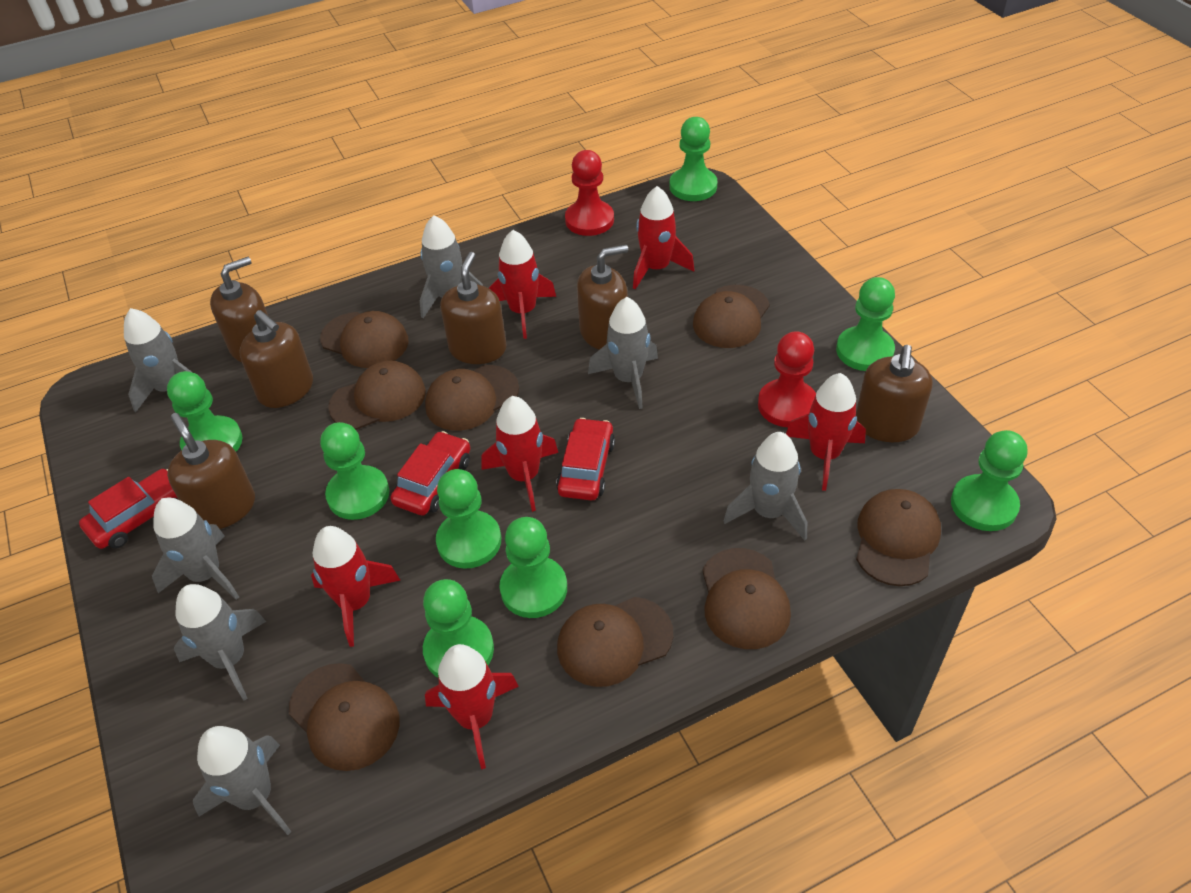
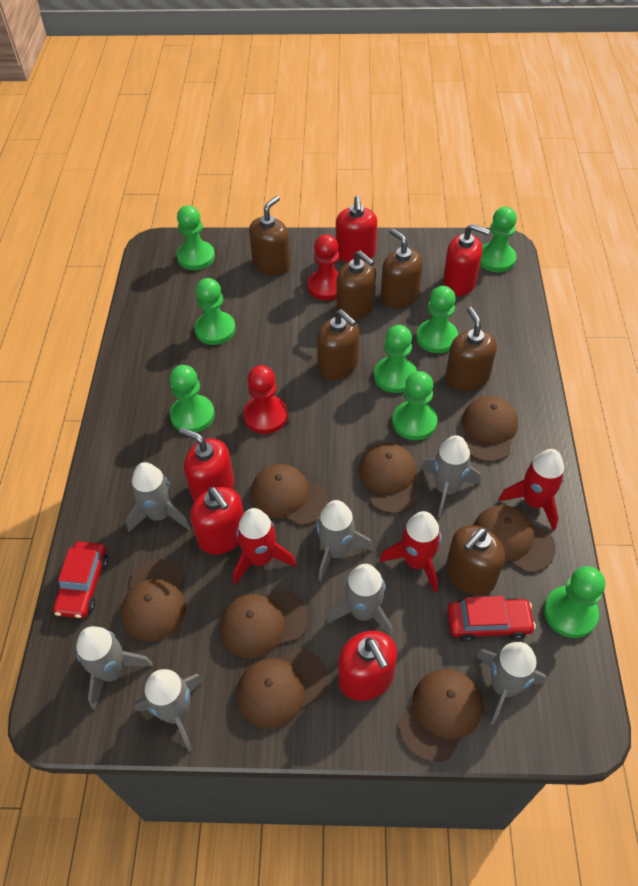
red car: [79,469,179,549] [390,431,470,516] [556,418,615,500] = 3 -> [53,542,108,618] [447,596,536,642] = 2
red rocket: [311,526,400,647] [425,644,519,769] [481,396,558,512] [489,230,556,339] [633,186,694,289] [786,373,866,491] = 6 -> [233,508,296,585] [380,511,441,593] [499,449,565,531] = 3
red soap dispenser: none = 0 -> [179,428,234,502] [190,487,244,554] [336,196,377,262] [338,631,397,701] [443,224,490,296] = 5

